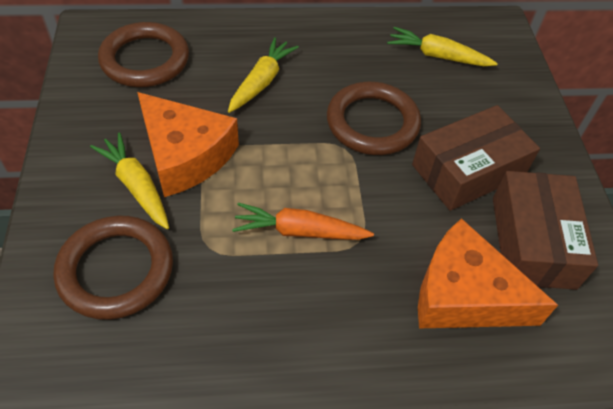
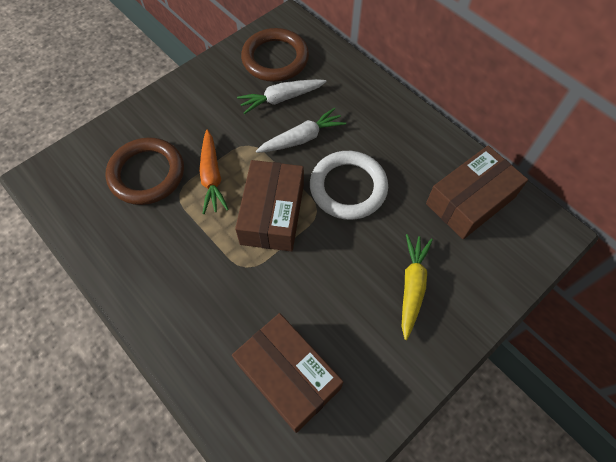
brown box: [412,105,540,211] [493,171,598,290] = 2 -> [232,313,343,433] [235,160,304,252] [426,145,528,239] = 3
brown ring: [53,216,173,320] [98,22,189,87] [327,82,421,155] = 3 -> [105,138,184,205] [241,28,309,82] = 2
orange cheese: [137,92,239,197] [418,218,558,328] = 2 -> none = 0
white carrot: none = 0 -> [237,79,327,114] [256,107,346,153] = 2
white ring: none = 0 -> [310,151,388,220] = 1
yellow carrot: [90,132,169,229] [228,37,299,113] [387,27,498,66] = 3 -> [401,234,433,340] = 1

